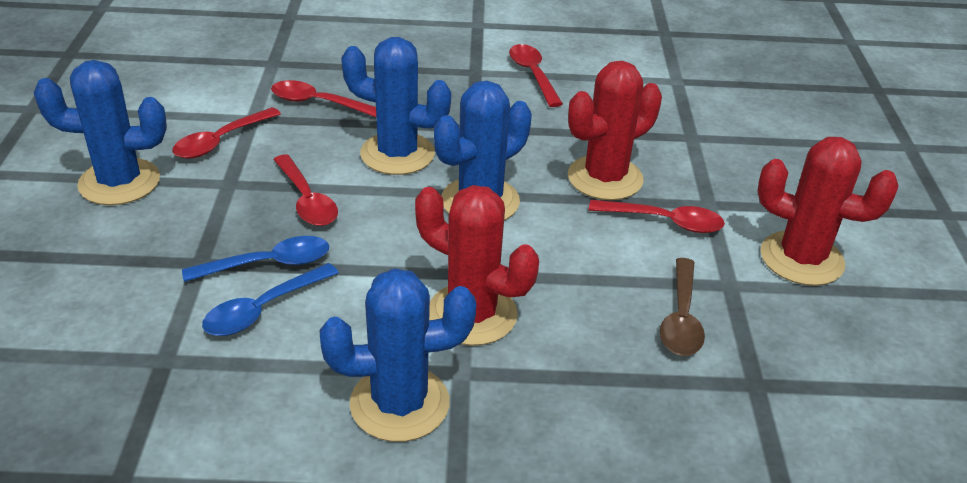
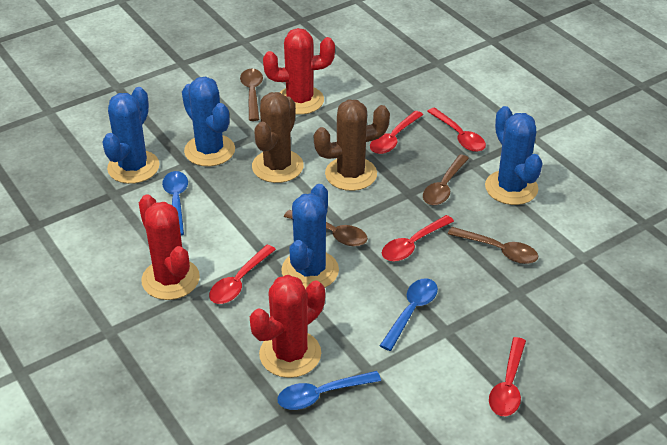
blue spoon: [182,236,329,282] [202,263,339,336] = 2 -> [162,171,188,235] [277,371,381,410] [379,278,438,351] = 3
brown cactus: none = 0 -> [252,92,303,183] [314,99,390,191] = 2
brown spoon: [660,258,705,356] = 1 -> [240,69,263,121] [284,210,368,246] [423,154,469,205] [448,227,538,264] = 4

